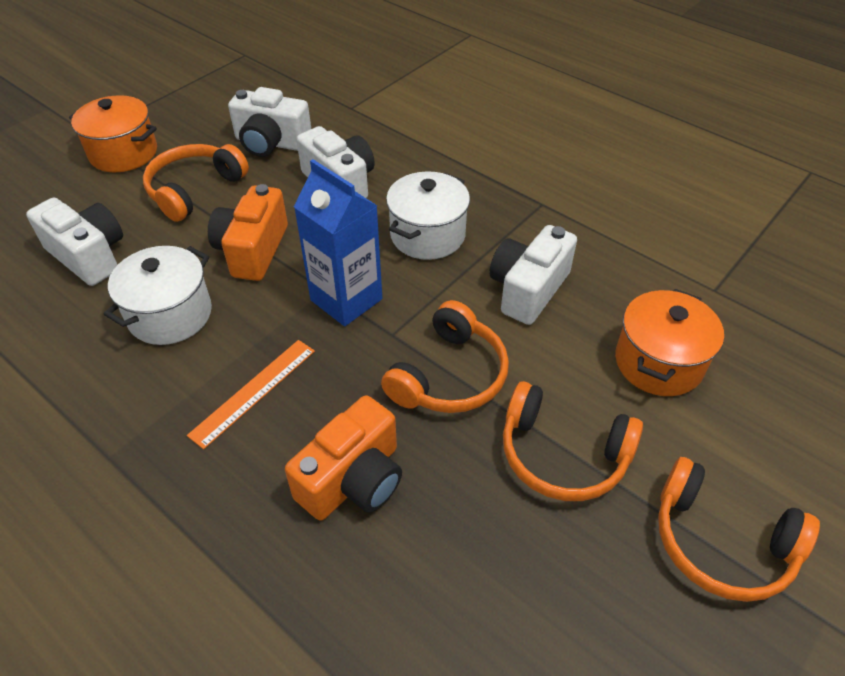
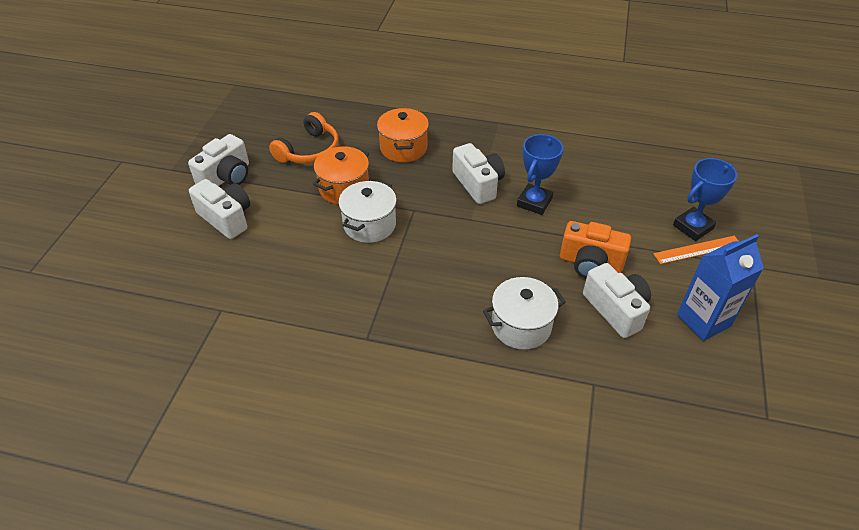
blue trophy: none = 0 -> [517,134,563,215] [673,158,737,241] = 2
orange camera: [208,184,288,281] [285,395,402,521] = 2 -> [560,221,631,278] = 1
orange headphones: [143,144,249,222] [381,300,509,413] [503,381,643,501] [658,457,820,602] = 4 -> [269,112,339,164] = 1

